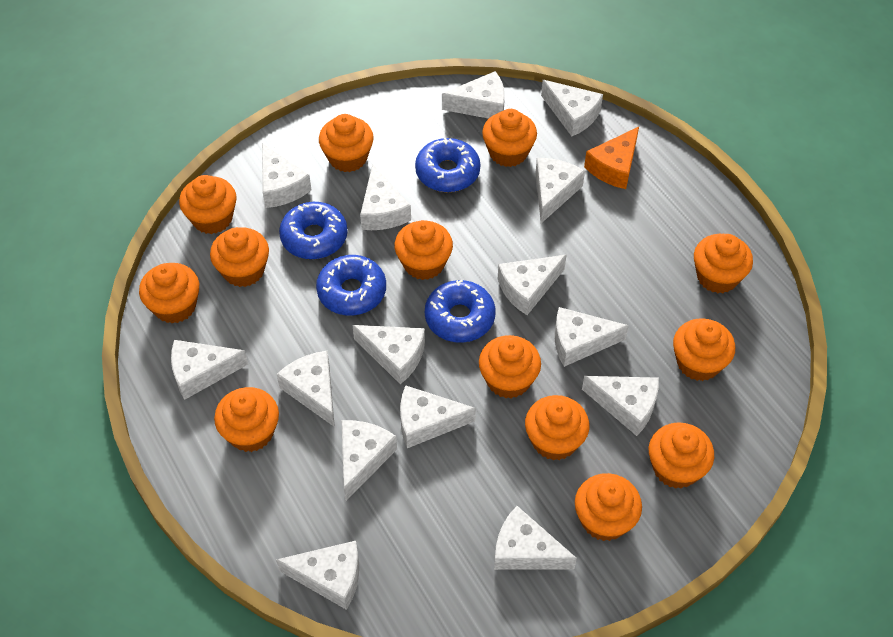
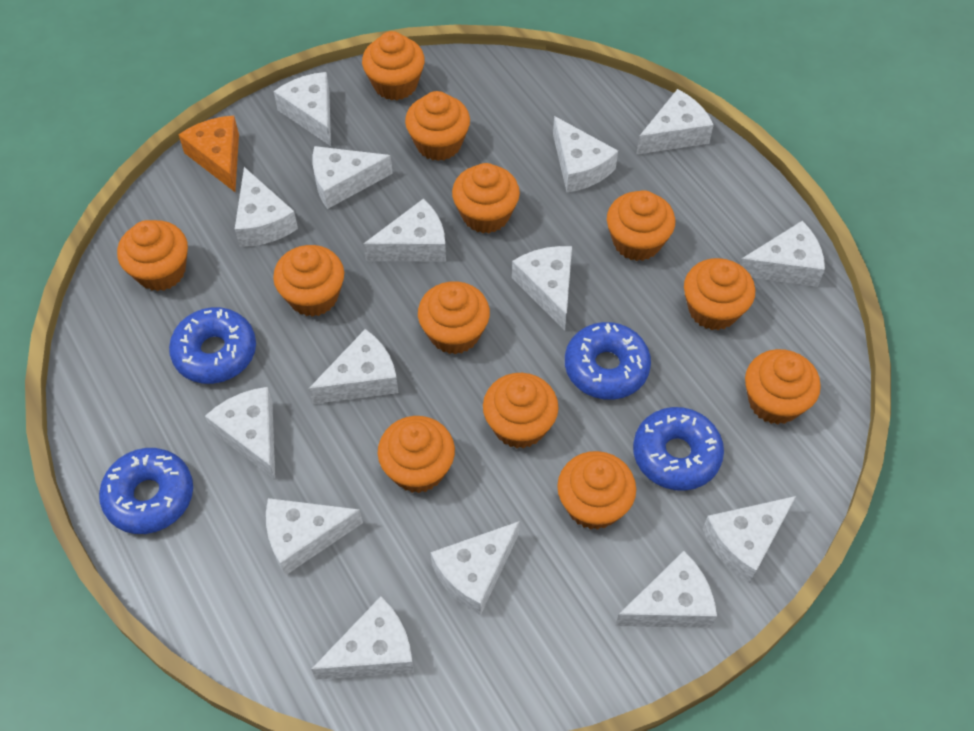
orange cupcake: [139,263,199,324] [179,175,236,234] [210,227,269,287] [214,387,279,452] [319,114,374,172] [394,220,453,280] [479,335,541,398] [482,109,537,167] [525,395,589,460] [575,473,642,541] [649,422,714,489] [673,318,735,381] [694,234,753,293] = 13 -> [117,220,188,291] [273,245,344,317] [362,31,425,100] [378,416,455,493] [405,91,470,161] [418,281,490,354] [452,163,520,233] [483,373,559,449] [557,451,636,530] [607,190,675,261] [684,258,755,330] [745,349,821,424] = 12

